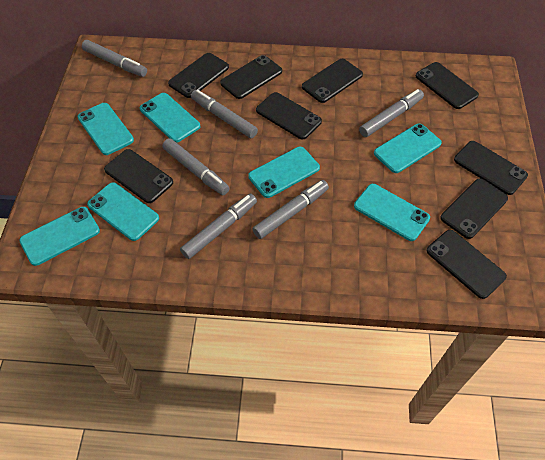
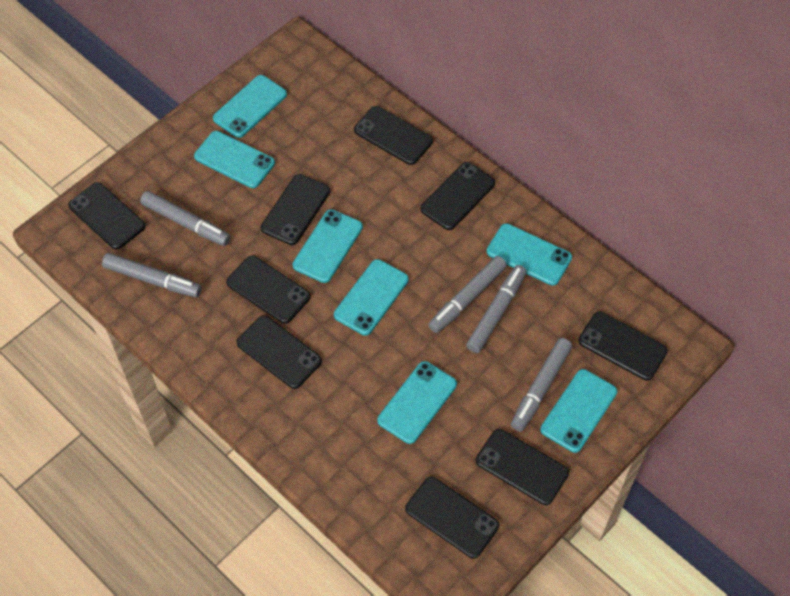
grey marker: [82,40,147,77] [162,138,229,195] [180,193,257,259] [191,90,258,138] [252,180,329,239] [359,89,424,137] = 6 -> [102,253,202,297] [140,191,230,246] [428,256,507,333] [466,265,527,353] [511,338,572,431] = 5

